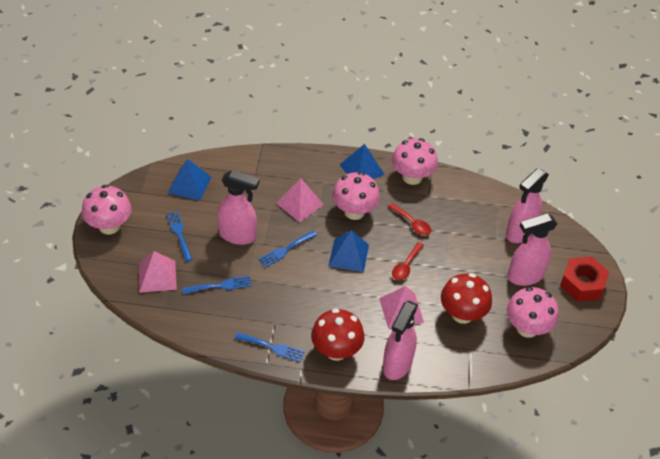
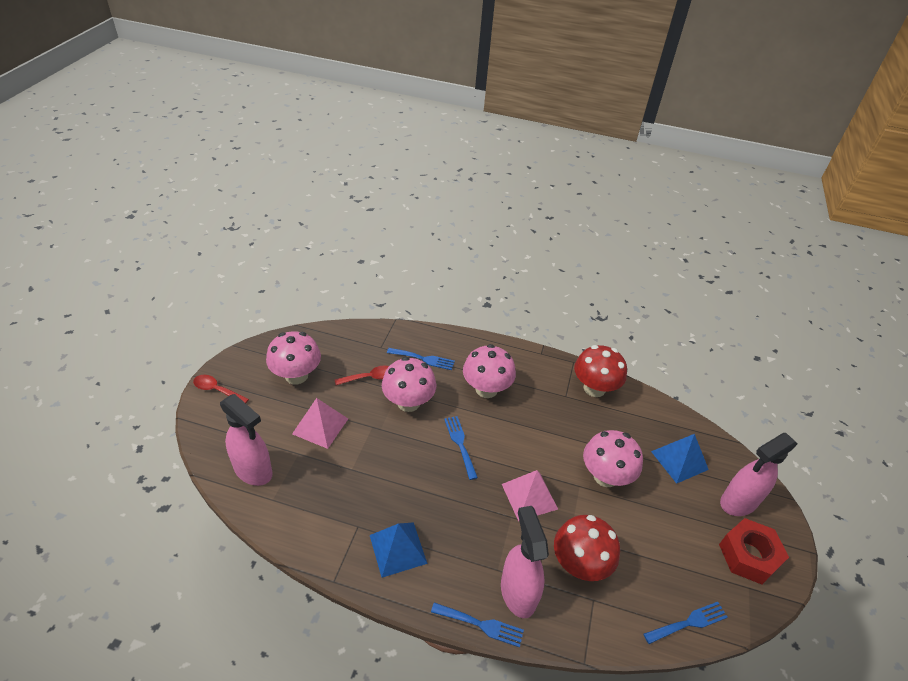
blue pyramid: [168,159,211,201] [329,230,369,272] [339,144,385,179] = 3 -> [370,522,428,578] [651,434,709,484] = 2
pink pyramid: [139,251,177,293] [276,178,324,222] [379,286,424,328] = 3 -> [292,398,348,449] [502,470,558,521] = 2
pink spray bottle: [217,170,259,245] [383,301,418,380] [506,168,549,243] [508,213,557,286] = 4 -> [220,394,273,486] [501,506,549,618] [720,433,798,516] = 3

